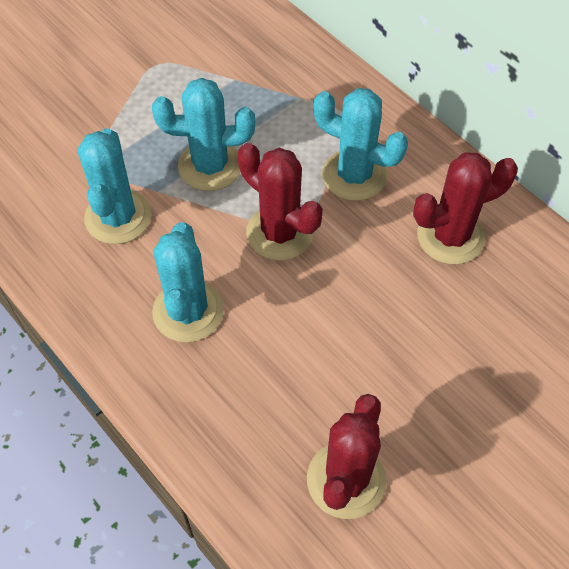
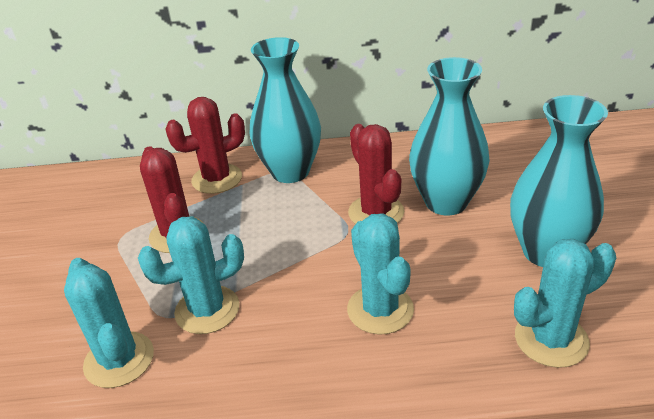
turquoise vase: none = 0 -> [250,37,321,183] [409,57,490,215] [510,95,608,267] = 3

